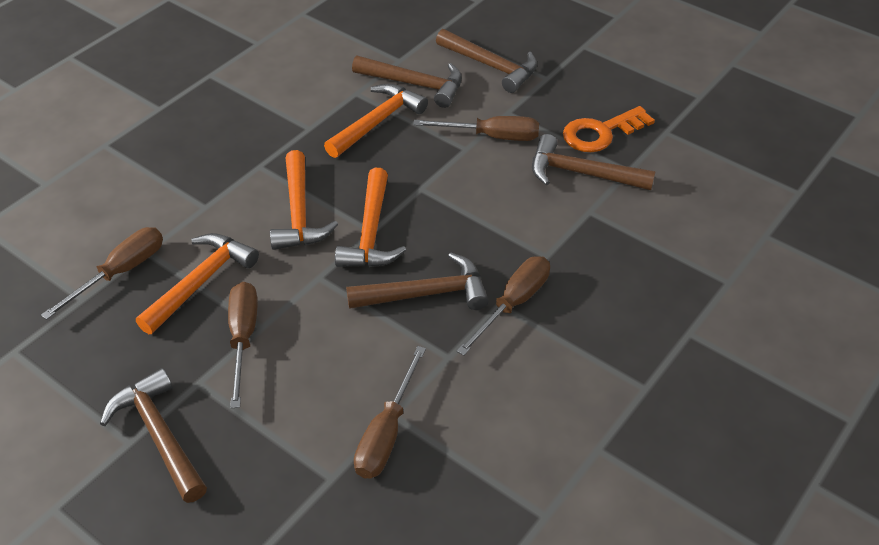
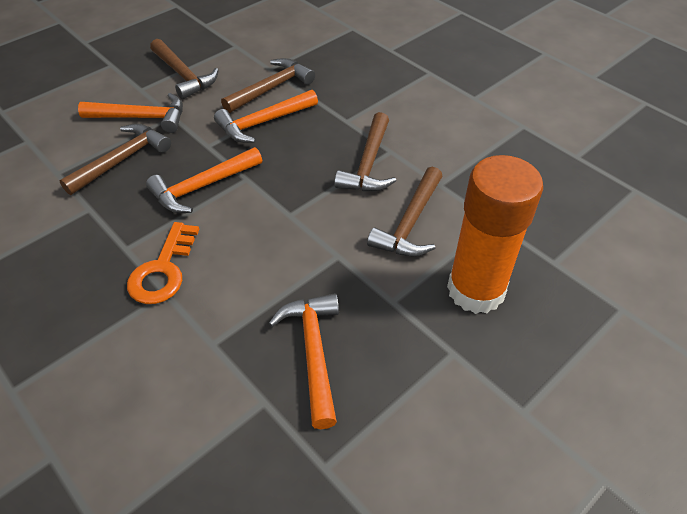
brown screwdriver: [41,227,163,320] [228,282,258,408] [354,346,426,479] [413,116,539,141] [457,256,550,356] = 5 -> none = 0
orange glue stick: none = 0 -> [447,155,543,314] = 1

